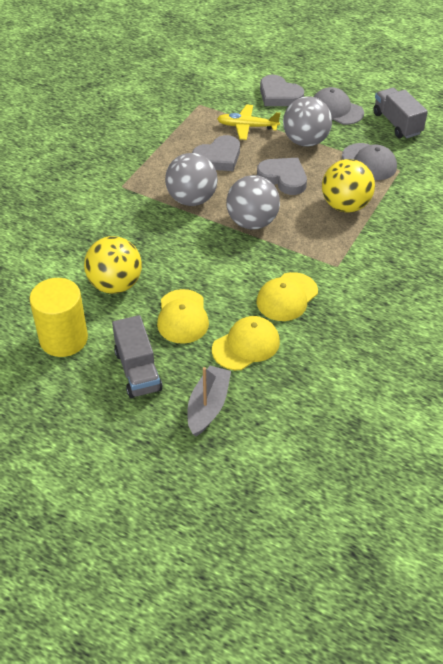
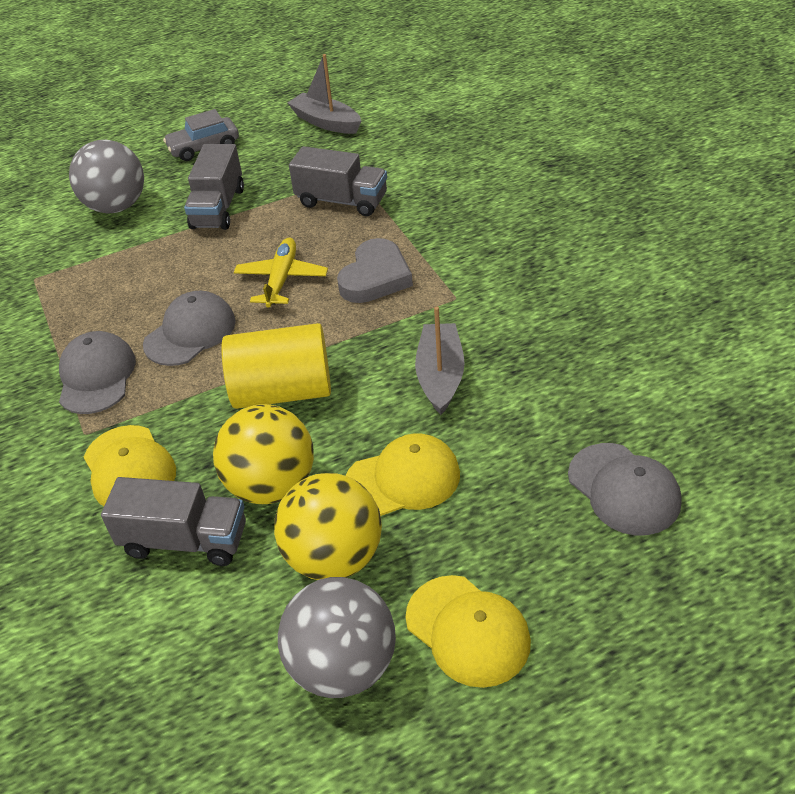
grey ball: [165,153,218,206] [226,175,280,230] [283,96,332,147] = 3 -> [69,140,144,213] [278,577,396,698] = 2
grey boat: [187,366,231,436] = 1 -> [287,54,361,134] [415,307,465,415] = 2
grey cap: [314,87,364,125] [342,143,397,180] = 2 -> [59,331,136,414] [143,291,236,366] [568,443,681,535] = 3
grey car: none = 0 -> [163,109,239,161] = 1
grey heart: [192,135,240,171] [257,158,307,195] [260,75,304,106] = 3 -> [337,238,413,303] = 1
grey truck: [112,315,163,398] [373,88,428,138] = 2 -> [101,477,246,566] [184,144,244,230] [289,146,387,216] = 3

